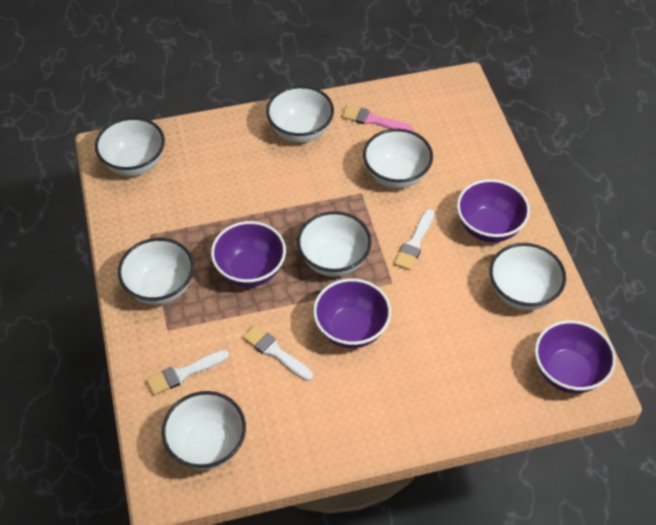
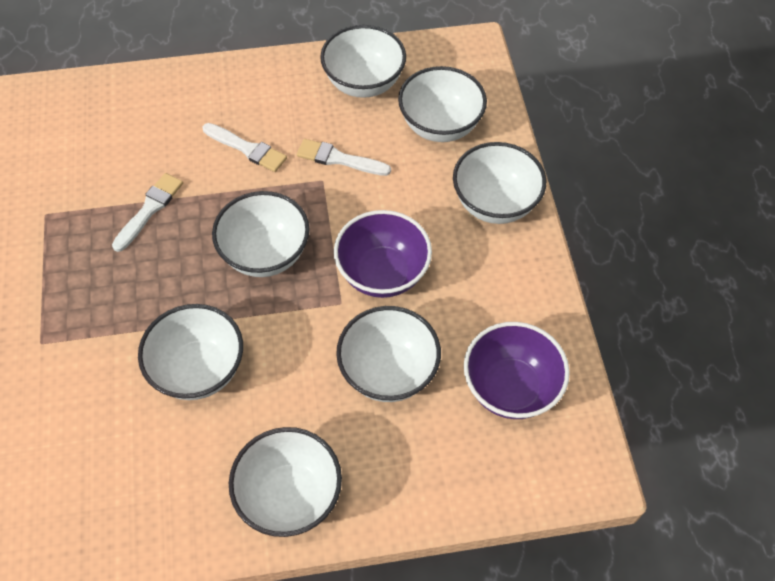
pink brush: [342,105,413,131] = 1 -> none = 0
purple bowl: [211,221,286,287] [313,278,391,348] [457,179,530,242] [535,320,616,393] = 4 -> [334,210,432,298] [464,322,570,419] = 2

